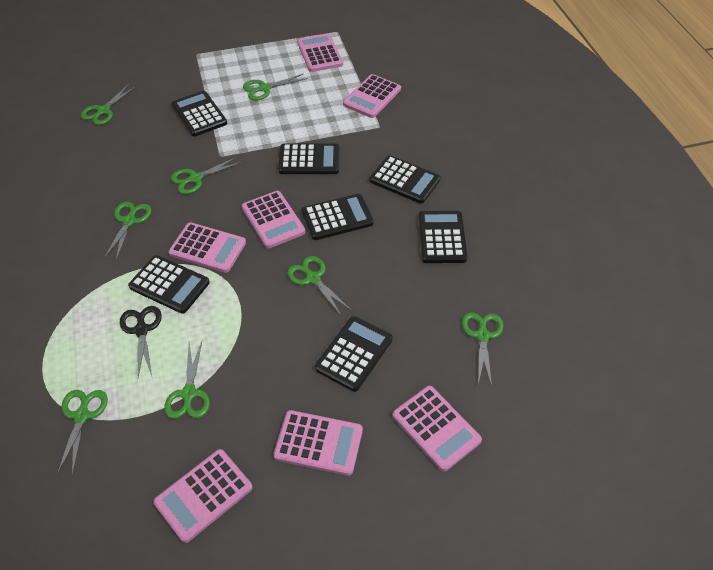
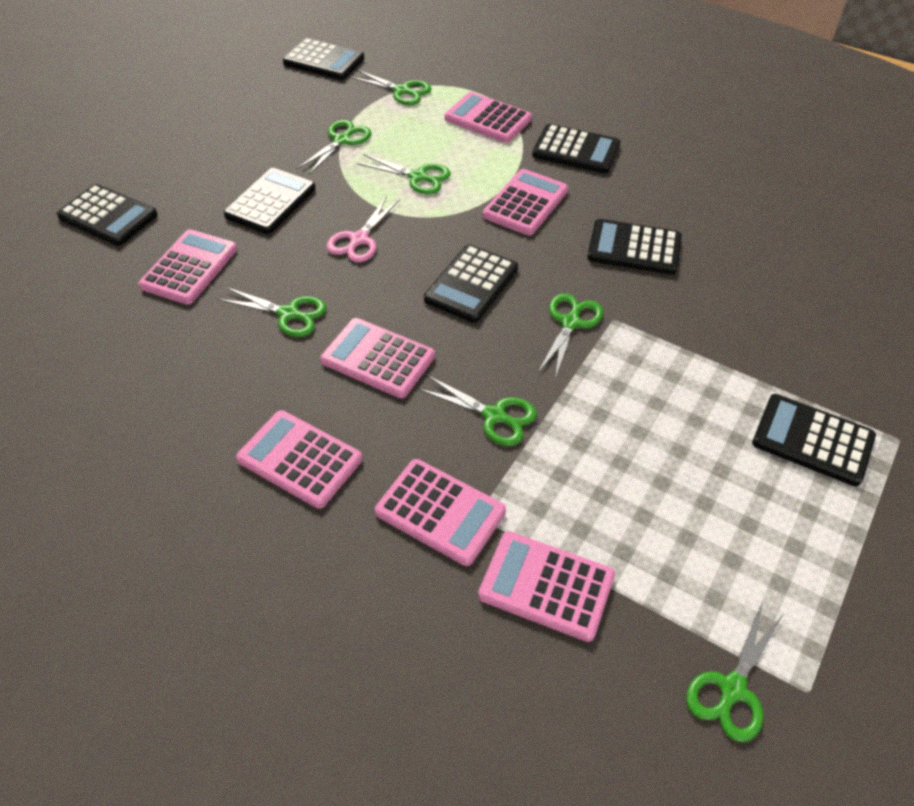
black scissors: [120,306,162,377] = 1 -> none = 0
green scissors: [57,390,108,476] [81,84,137,125] [104,202,151,260] [164,341,210,419] [171,156,242,194] [243,74,307,100] [287,256,352,315] [462,312,503,387] = 8 -> [218,287,327,337] [297,120,371,175] [349,70,431,105] [357,154,451,194] [418,375,537,446] [538,294,604,378] [686,602,784,743] = 7
pink scissors: none = 0 -> [326,196,400,262] = 1

